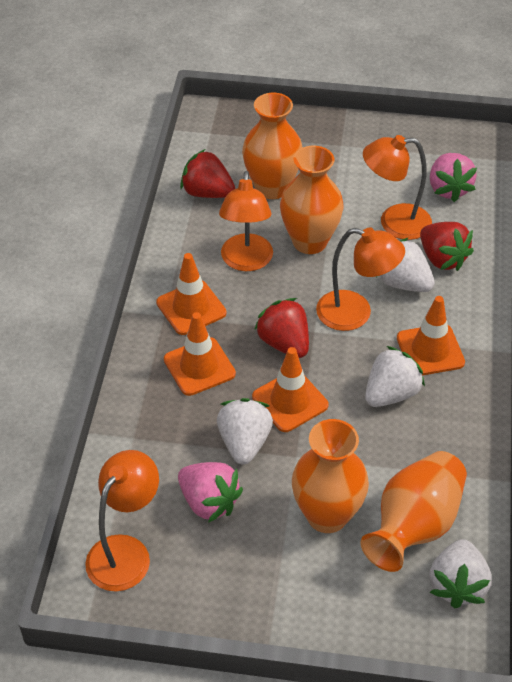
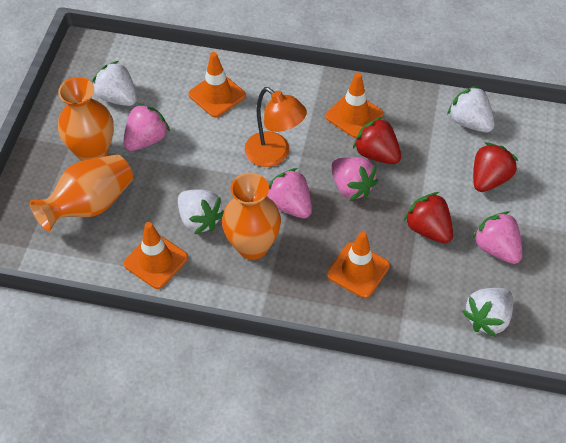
orange lamp: [85,450,159,591] [219,171,273,271] [316,228,405,331] [363,135,432,240] = 4 -> [244,87,307,167] = 1
orange vase: [242,93,303,199] [280,146,344,254] [292,419,369,533] [361,451,467,572] = 4 -> [30,154,133,232] [58,77,114,161] [222,173,281,260] = 3
pink strawberry: [178,462,243,523] [430,153,477,202] = 2 -> [123,103,170,151] [267,168,312,219] [331,157,378,201] [472,211,523,264] = 4

